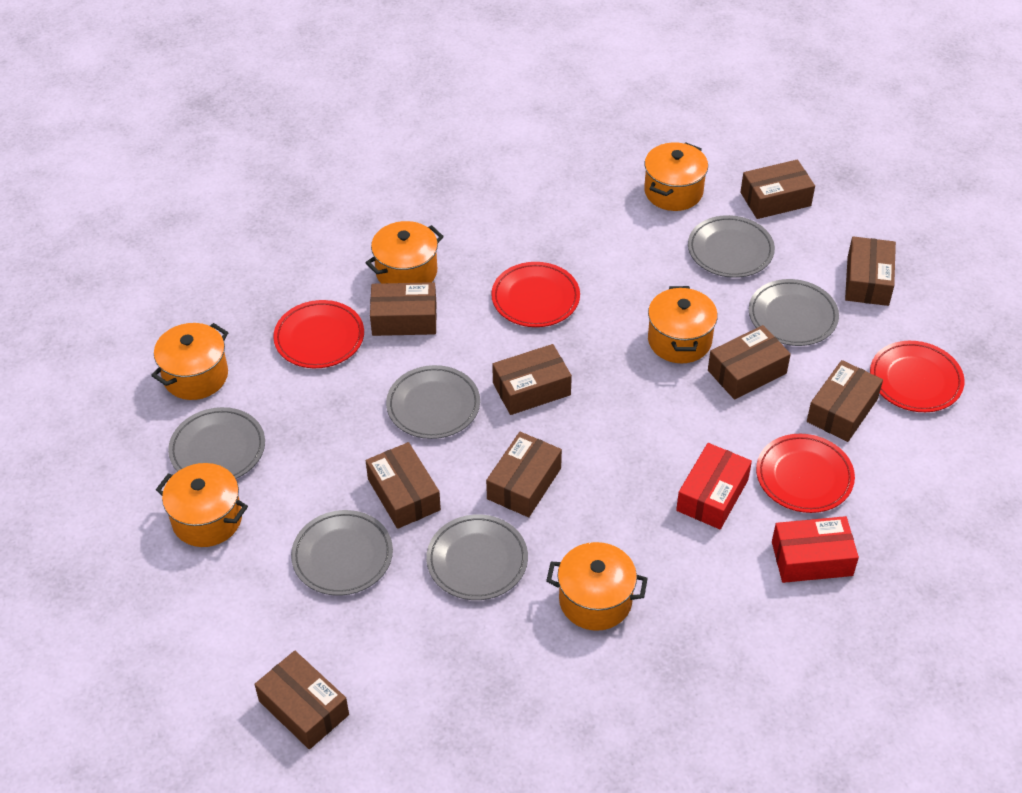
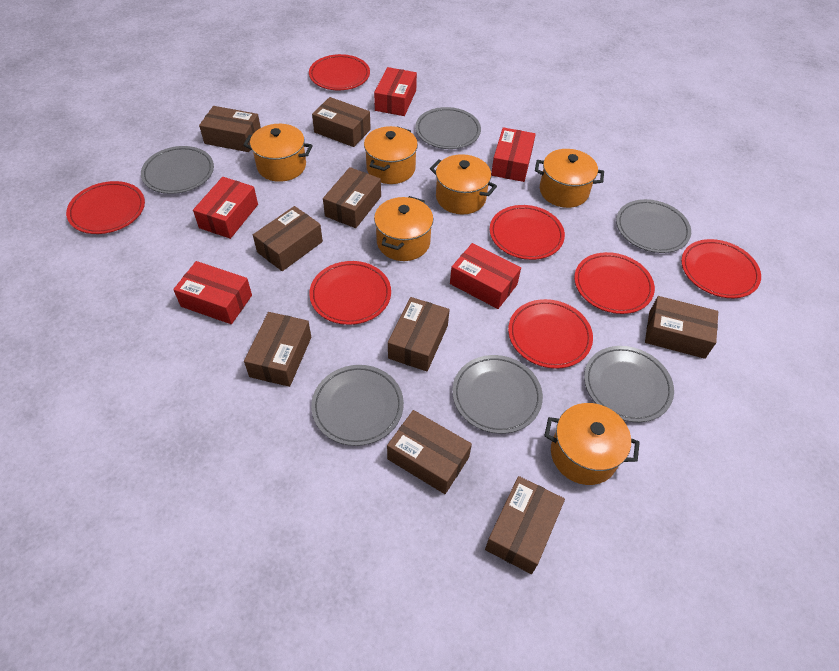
red box: [676,443,752,529] [772,516,859,583] = 2 -> [173,261,252,324] [193,177,258,239] [374,67,417,116] [450,243,521,309] [491,127,536,182] = 5
red plate: [273,300,364,368] [491,262,580,327] [756,434,855,513] [870,341,965,412] = 4 -> [66,181,145,234] [309,54,370,90] [309,261,391,325] [490,205,565,260] [508,299,593,369] [574,252,655,314] [681,239,761,298] = 7

